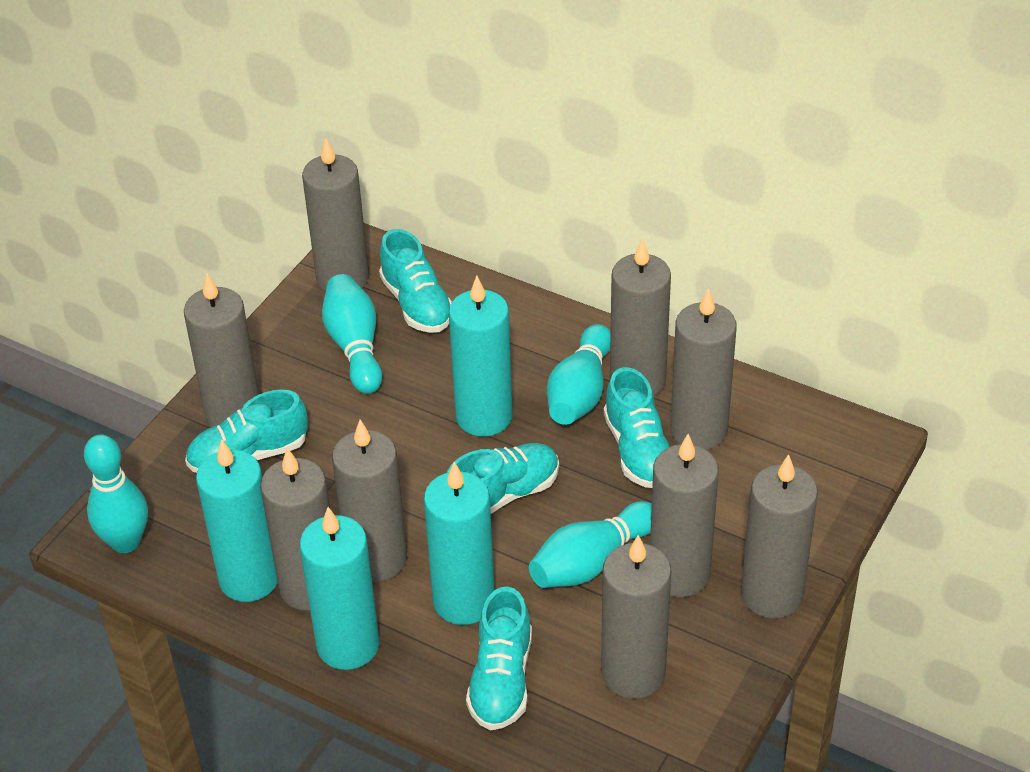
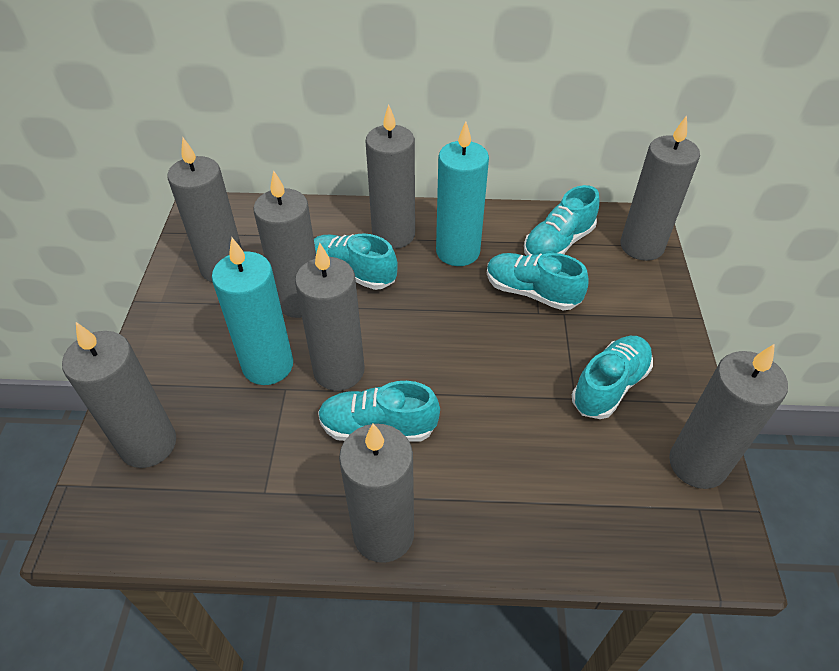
grey candle: [184,273,259,427] [260,448,330,610] [302,138,369,292] [332,420,407,582] [601,535,671,699] [610,238,671,396] [650,434,719,597] [670,288,737,450] [741,454,818,618] = 9 -> [62,322,176,468] [167,137,242,282] [253,170,316,318] [295,243,364,391] [339,424,414,563] [365,104,415,249] [620,115,700,261] [669,344,788,489] = 8
turquoise bowling pin: [84,434,148,553] [322,274,382,394] [529,501,652,588] [547,324,611,425] = 4 -> none = 0
turquoise candle: [196,439,278,602] [299,507,380,670] [424,462,495,625] [449,276,513,436] = 4 -> [212,237,293,385] [436,121,489,266] = 2

